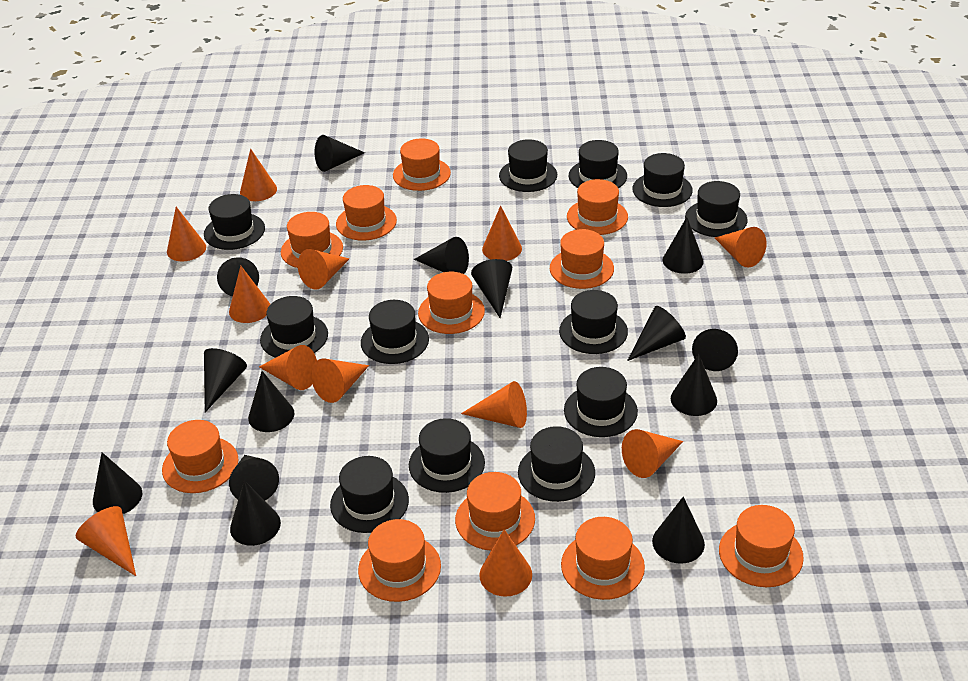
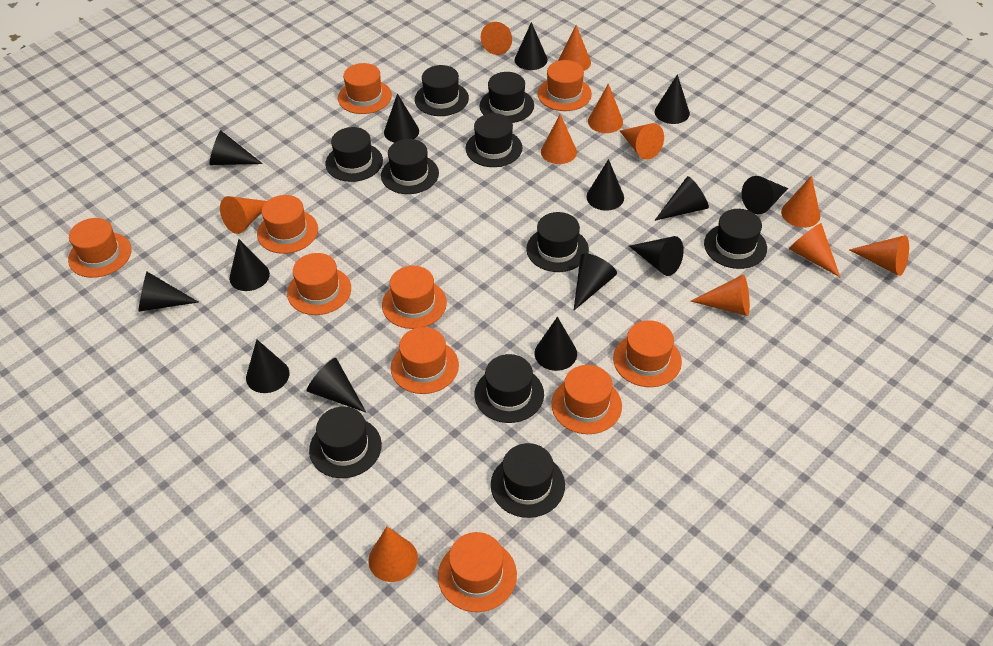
black hat: [204,194,265,250] [260,296,328,358] [330,456,409,533] [361,300,429,364] [409,418,485,493] [499,139,557,192] [518,426,595,502] [559,290,628,354] [564,367,638,437] [569,140,627,188] [632,153,693,207] [685,181,748,237] = 12 -> [309,406,382,478] [325,127,383,182] [381,139,439,194] [415,65,469,116] [466,113,522,167] [474,354,544,423] [480,72,534,123] [491,443,565,518] [526,212,589,272] [704,209,767,269] = 10
orange cone: [76,506,136,576] [167,207,206,262] [229,266,270,323] [240,149,277,201] [259,345,317,390] [298,249,349,290] [311,359,369,403] [461,381,527,428] [479,529,532,597] [482,205,522,261] [622,429,683,478] [715,227,767,267] = 12 -> [220,196,267,234] [368,527,418,582] [481,22,512,55] [541,114,577,164] [558,25,591,71] [588,83,623,133] [620,123,664,160] [691,274,750,316] [781,176,820,228] [789,223,840,277] [849,235,909,276] = 11
orange hat: [162,420,239,493] [281,212,343,268] [336,185,397,241] [358,519,441,602] [393,138,451,191] [418,272,485,334] [455,472,535,551] [550,229,614,289] [561,517,645,600] [567,179,628,235] [719,505,804,587] = 11 -> [68,218,131,278] [257,195,318,254] [287,253,351,315] [338,63,392,114] [382,266,447,329] [391,327,459,394] [438,532,517,612] [537,60,592,111] [551,365,622,434] [613,320,682,387] = 10

